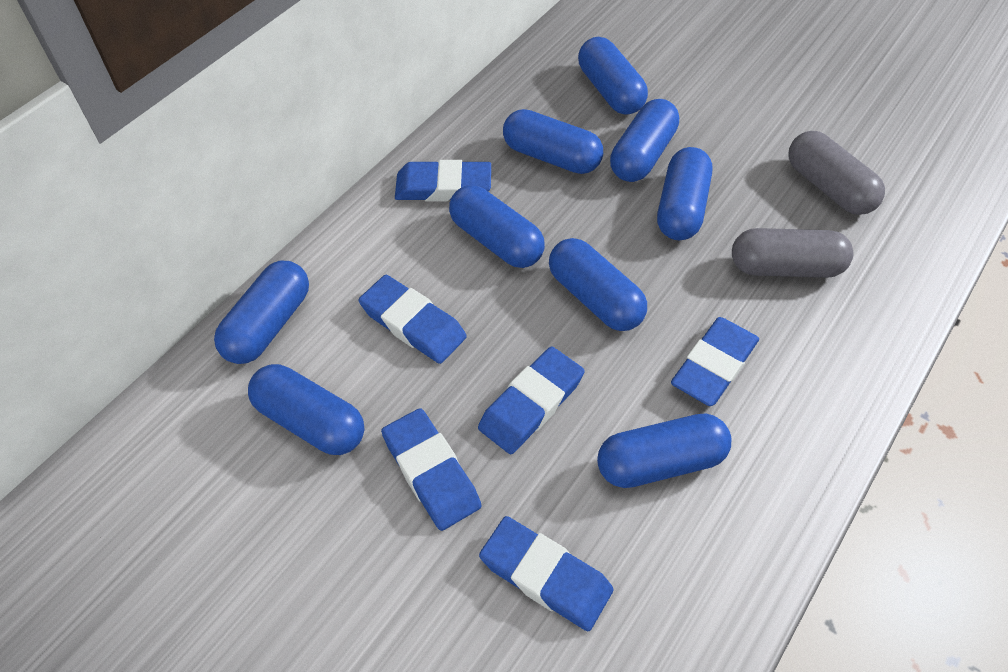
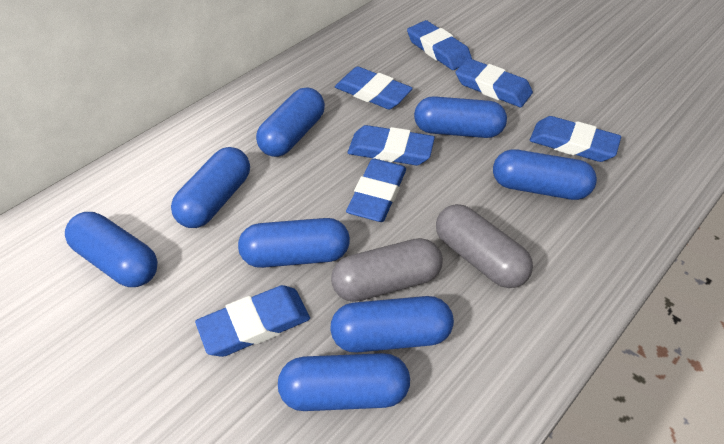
blue capsule: [214,261,309,364] [248,364,365,455] [449,185,545,268] [503,109,603,174] [549,238,647,331] [578,37,648,115] [597,413,731,488] [610,99,679,182] [657,147,712,240] = 9 -> [65,212,158,287] [171,147,250,228] [238,218,350,268] [256,87,325,157] [278,353,410,411] [330,296,454,353] [414,96,507,138] [493,149,597,200] = 8
blue eraser: [358,275,467,364] [381,408,482,531] [395,160,491,201] [478,346,585,454] [479,516,614,631] [671,317,759,406] = 6 -> [195,285,310,357] [335,67,413,109] [346,159,406,222] [348,125,435,165] [407,20,472,70] [455,58,533,107] [530,116,621,162] = 7

